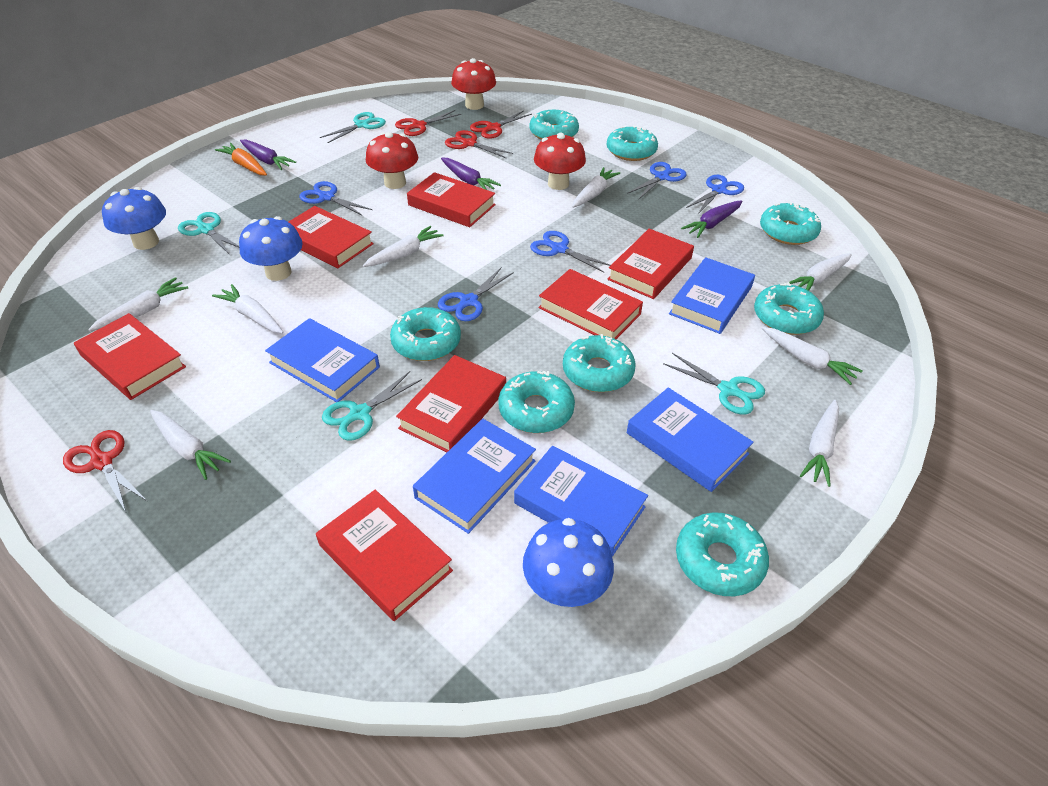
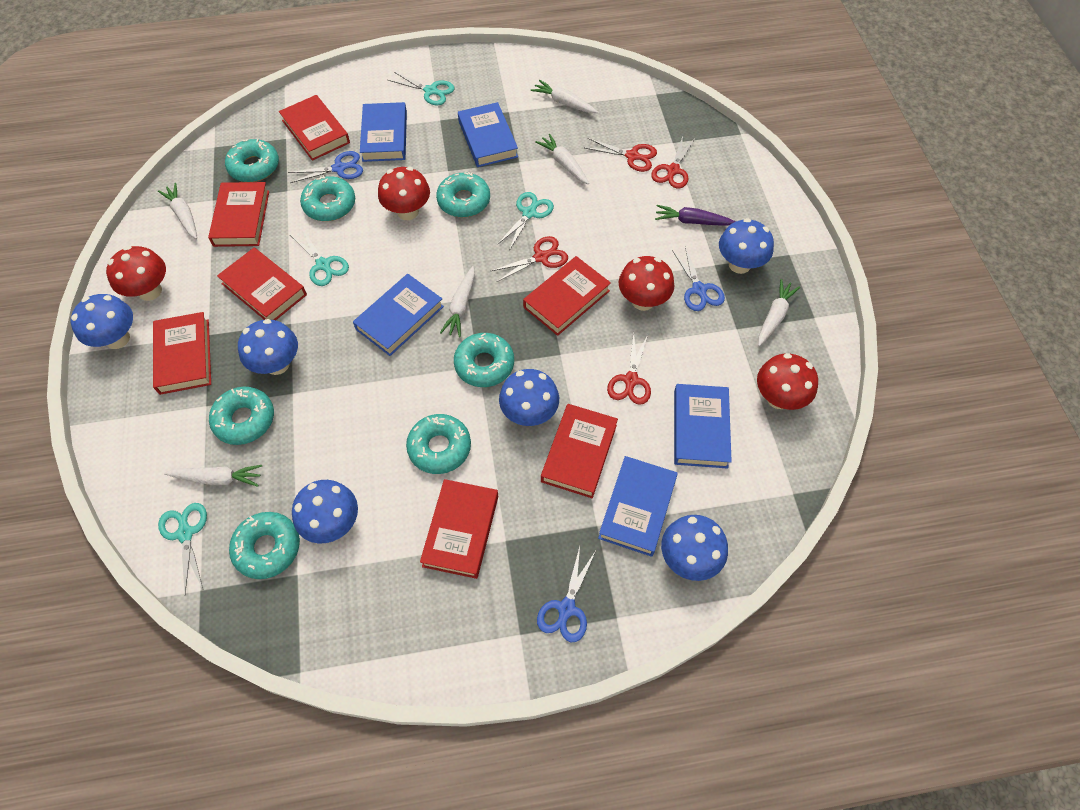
blue mushroom: [102,187,166,250] [239,216,303,281] [523,518,614,607] = 3 -> [70,294,133,349] [238,319,298,375] [292,480,358,543] [499,369,559,426] [661,515,728,581] [719,218,774,274] = 6
blue scissors: [299,181,372,216] [438,268,514,321] [530,231,611,273] [627,162,687,199] [686,175,744,214] = 5 -> [288,151,363,183] [537,547,596,642] [672,246,725,311] = 3
orange carrot: [215,143,267,175] = 1 -> none = 0
purple carrot: [240,139,296,170] [441,158,501,190] [681,200,742,238] = 3 -> [655,205,736,226] = 1
red mushroom: [366,132,418,189] [451,58,496,110] [534,133,586,190] = 3 -> [106,246,166,301] [378,167,430,220] [619,256,674,311] [757,353,818,410] = 4
turquoise donut: [390,307,461,361] [498,371,575,433] [529,110,579,140] [563,334,636,392] [607,125,658,161] [676,513,769,596] [754,282,824,335] [760,202,821,245] = 8 -> [209,387,274,445] [225,139,279,182] [229,512,300,579] [300,175,355,221] [406,414,471,474] [436,172,490,217] [454,333,514,387] = 7
white carrot: [88,277,188,331] [150,410,231,480] [212,284,284,334] [363,226,444,267] [572,167,620,208] [762,327,863,385] [789,253,852,291] [800,400,839,487] = 8 -> [158,183,197,239] [164,465,262,487] [440,266,475,337] [531,80,598,113] [535,134,589,184] [758,279,800,346] = 6

